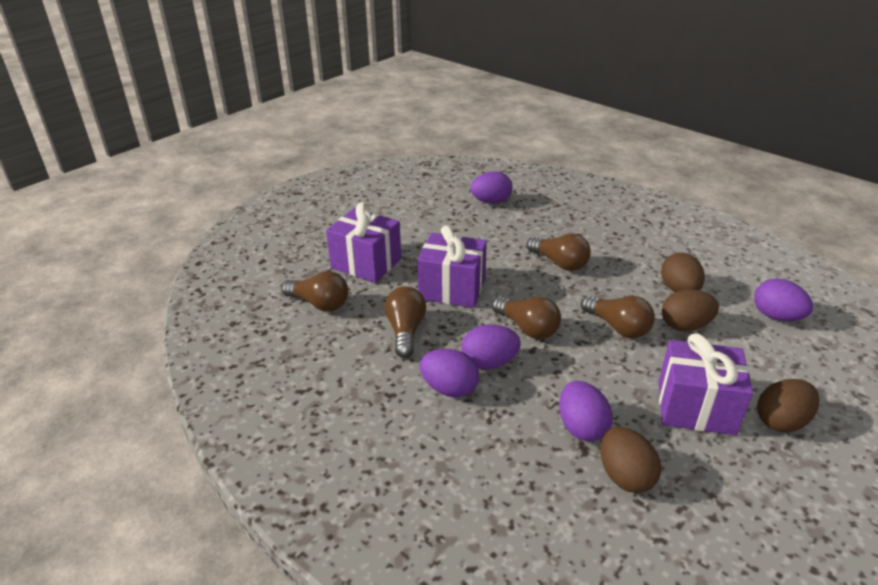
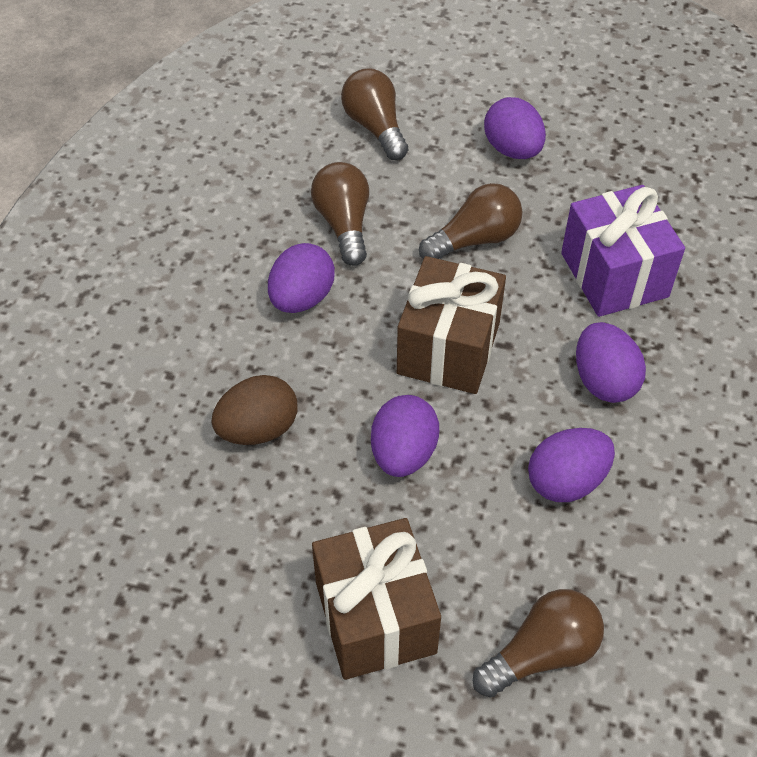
brown egg: [601,426,661,493] [661,253,705,292] [662,289,719,331] [757,379,820,432] = 4 -> [211,375,298,445] = 1
brown gift: none = 0 -> [312,518,441,680] [397,256,506,394] = 2
brown light bulb: [281,271,348,312] [384,286,426,358] [492,296,561,339] [527,233,591,271] [581,295,655,338] = 5 -> [311,162,369,266] [341,68,408,160] [419,183,522,259] [473,589,604,697] = 4
purple gift: [326,202,401,283] [417,225,487,308] [658,333,753,435] = 3 -> [561,185,685,317] = 1

